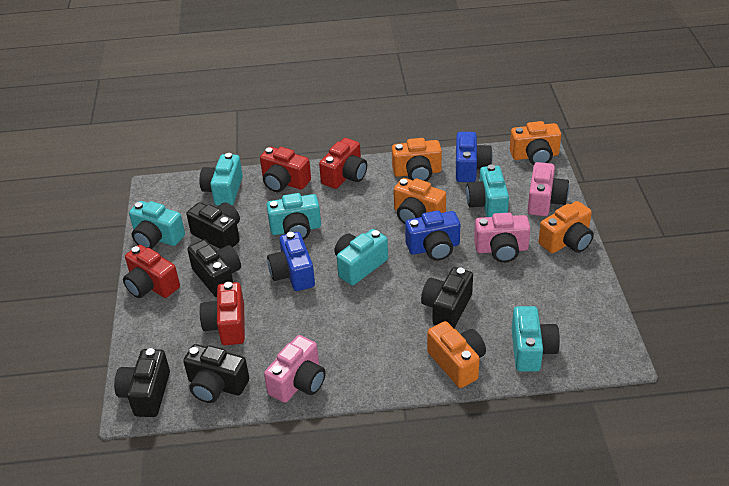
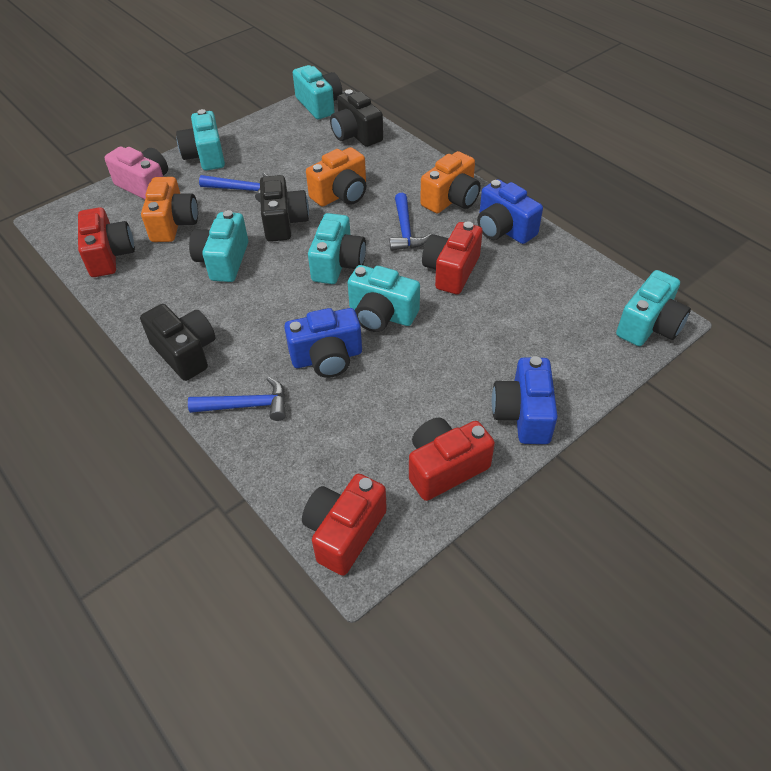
black camera: [114,348,170,417] [183,344,249,403] [186,202,240,249] [187,239,241,297] [421,267,473,328] = 5 -> [140,304,215,381] [260,175,309,242] [330,89,383,147] = 3
blue hammer: none = 0 -> [188,376,286,421] [199,173,269,202] [389,193,431,251] = 3
orange camera: [392,138,442,181] [394,178,446,224] [427,321,486,388] [510,121,561,165] [538,201,594,253] = 5 -> [141,177,198,242] [306,147,366,207] [420,151,481,213] = 3
pink camera: [264,335,326,403] [474,213,531,263] [527,162,569,216] = 3 -> [104,146,168,200] = 1

